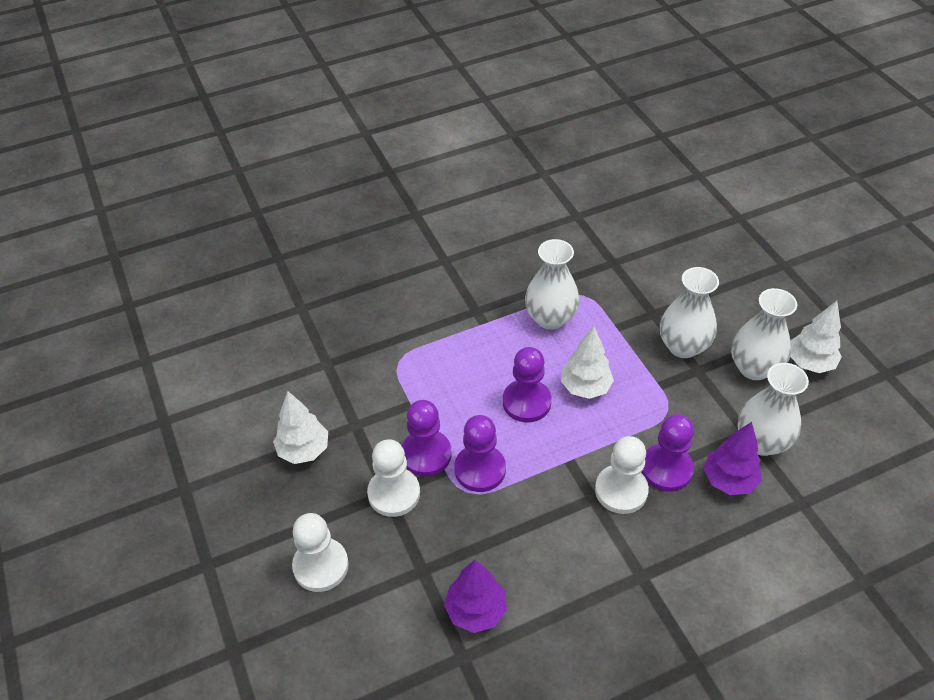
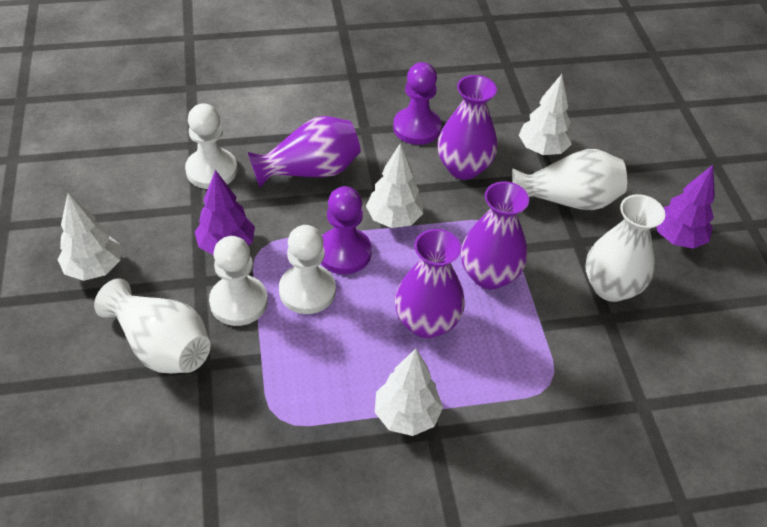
purple pawn: [402,400,452,476] [454,415,506,492] [503,347,552,422] [642,414,694,492] = 4 -> [321,186,372,274] [393,62,441,145] = 2
purple vase: none = 0 -> [248,116,361,188] [395,229,465,338] [437,75,498,180] [461,181,529,289] = 4
white tree: [273,391,328,464] [561,326,614,399] [790,301,842,373] = 3 -> [57,193,120,281] [366,143,423,228] [375,348,443,436] [519,74,572,155] = 4
white vase: [525,239,579,330] [660,267,719,358] [731,288,797,380] [737,363,809,456] = 4 -> [94,278,211,374] [512,149,627,210] [586,194,665,302] = 3

